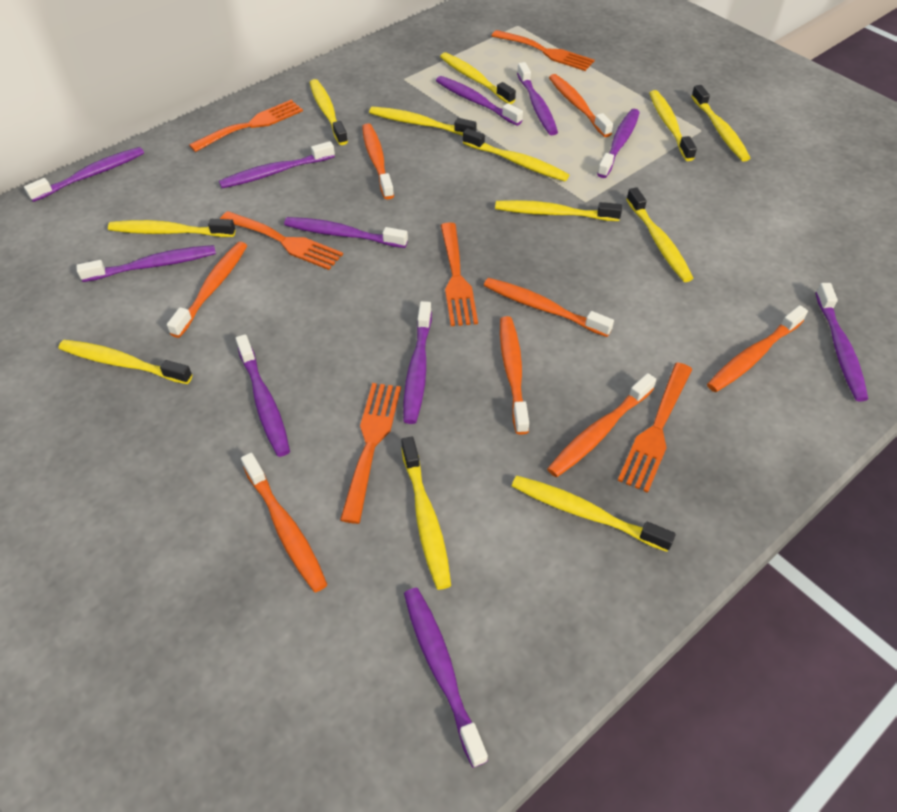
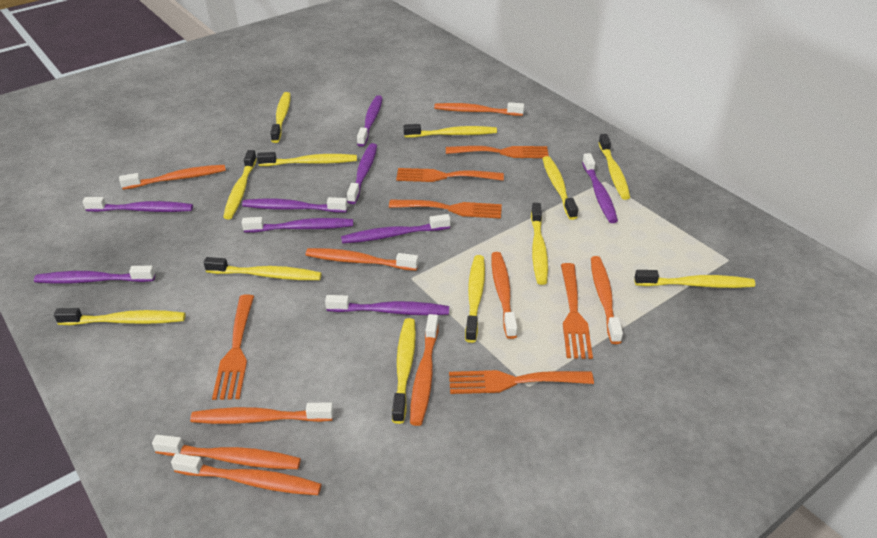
orange toothbrush: [167,242,247,338] [241,453,328,592] [362,123,394,199] [484,278,614,337] [500,316,529,435] [547,373,656,477] [549,74,613,137] [707,305,808,392] = 8 -> [119,165,226,190] [152,435,301,469] [171,453,322,495] [190,402,333,424] [306,248,418,271] [410,314,439,426] [434,102,524,116] [492,252,517,339] [591,256,623,344] = 9
purple toothbrush: [24,147,144,202] [76,245,216,282] [219,141,335,188] [236,334,290,457] [284,217,408,248] [403,301,432,424] [404,588,488,768] [436,76,523,126] [517,62,558,135] [597,109,640,178] [816,283,868,401] = 11 -> [34,266,155,284] [82,197,193,212] [242,197,348,213] [242,217,353,233] [325,295,449,315] [341,214,451,244] [347,143,377,204] [357,95,383,147] [582,153,618,223] = 9

